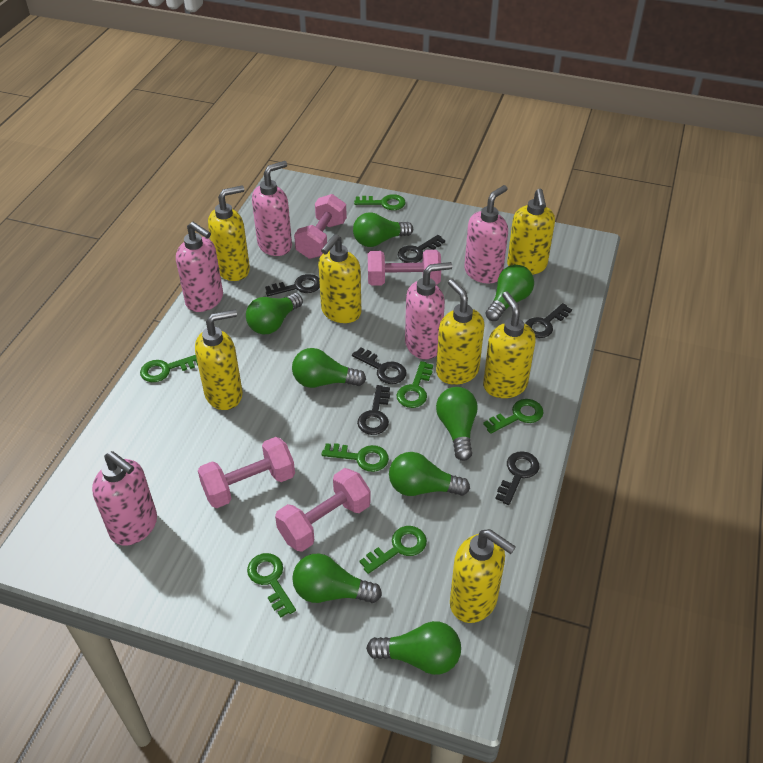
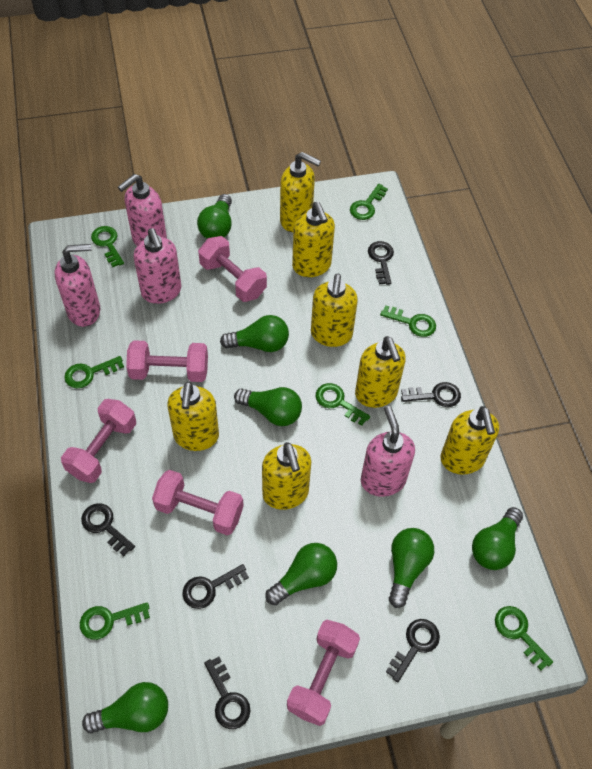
green light bulb: [246,293,303,335] [292,348,366,388] [292,553,382,603] [353,212,413,247] [366,621,461,675] [389,452,470,496] [436,387,478,461] [485,265,534,321] = 8 -> [82,682,168,733] [197,194,232,239] [220,315,289,352] [234,387,302,426] [265,543,337,605] [389,528,434,608] [472,507,523,570] = 7
pink dumbbell: [198,437,295,508] [275,468,371,552] [294,194,347,259] [368,250,441,286] = 4 -> [61,399,136,483] [126,340,208,382] [152,470,244,535] [198,236,267,302] [287,620,360,726] = 5
pink soap dispenser: [92,451,157,546] [176,222,223,312] [252,161,292,256] [405,262,452,359] [464,185,508,283] = 5 -> [55,244,100,327] [118,174,167,246] [133,228,181,304] [361,406,415,497] = 4

